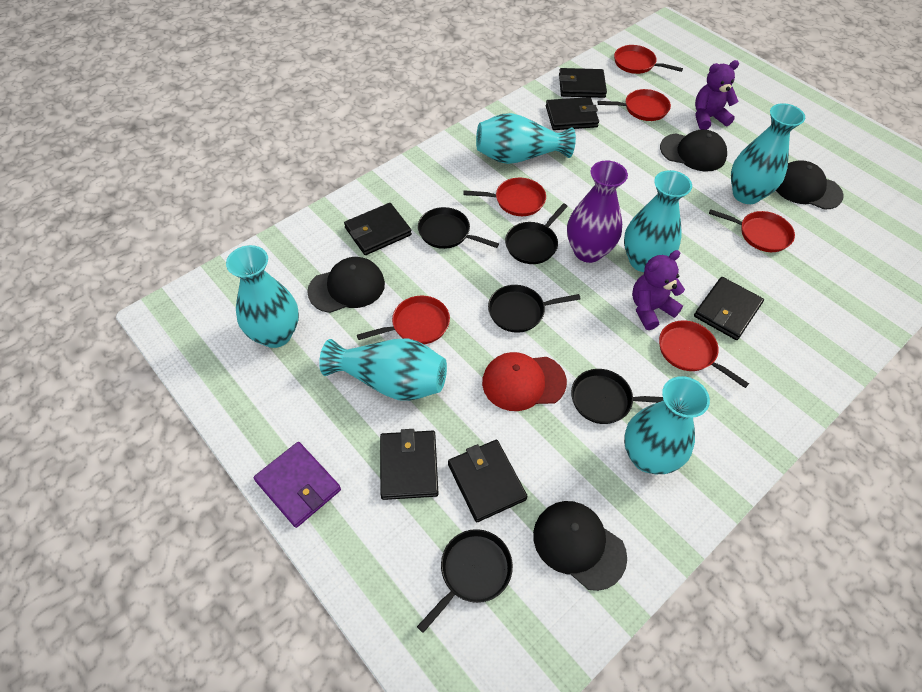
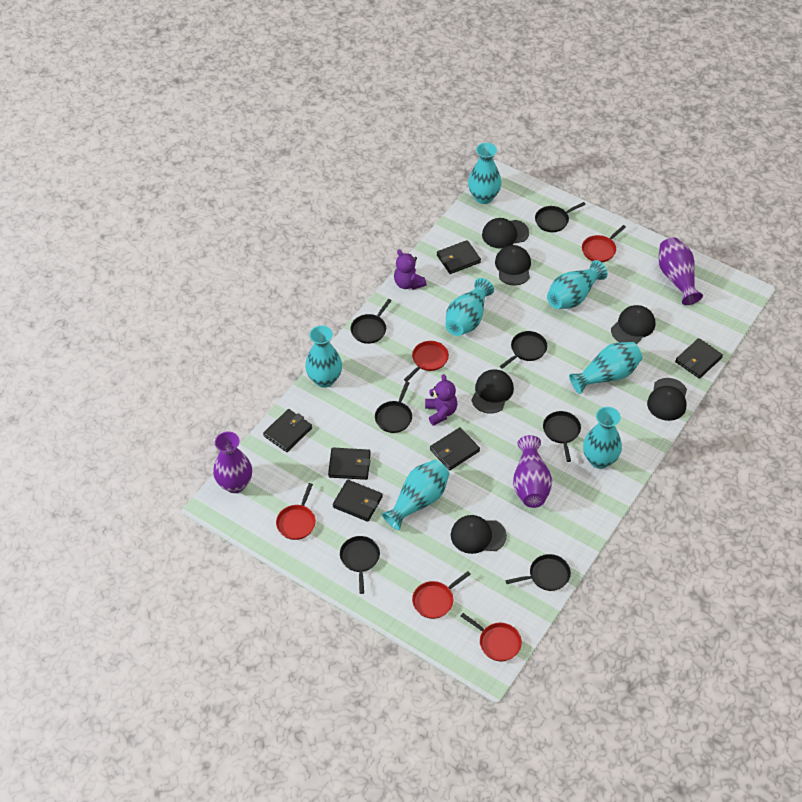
black cap: [307,257,385,313] [533,501,627,591] [660,130,727,172] [776,160,844,210] = 4 -> [451,515,507,554] [471,369,514,414] [482,218,529,249] [495,245,531,285] [611,305,655,344] [647,378,687,421] = 6
black pan: [417,529,513,633] [418,207,499,249] [488,285,581,333] [505,203,568,264] [571,369,664,424] = 5 -> [340,536,380,594] [351,299,392,344] [375,382,412,433] [500,331,547,369] [505,554,571,591] [535,202,586,232] [543,411,581,462] = 7
purple vase: [567,160,628,263] = 1 -> [213,431,252,493] [513,435,552,508] [658,237,703,305] = 3
purple wallet: [254,442,341,528] = 1 -> none = 0
red cap: [482,352,567,411] = 1 -> none = 0
red pan: [357,296,450,344] [464,177,546,216] [598,89,671,121] [614,45,683,74] [659,320,749,388] [709,209,795,252] = 6 -> [276,483,316,540] [404,341,449,382] [412,571,471,619] [461,613,522,661] [582,225,626,262] = 5
turquoise vase: [226,245,299,348] [319,338,447,401] [476,113,576,164] [624,170,692,272] [624,376,710,474] [731,103,805,204] = 6 -> [305,326,342,388] [382,460,450,530] [446,278,494,336] [468,142,501,204] [547,260,608,309] [569,342,642,394] [583,407,622,469] = 7

